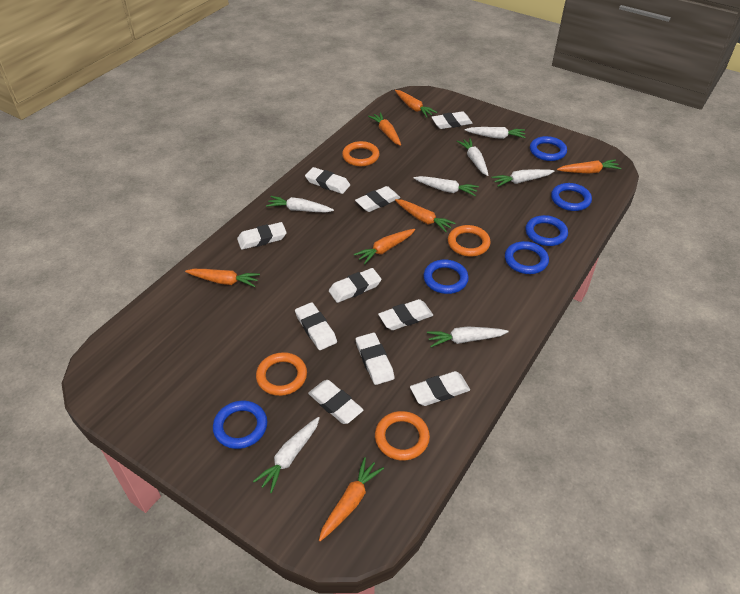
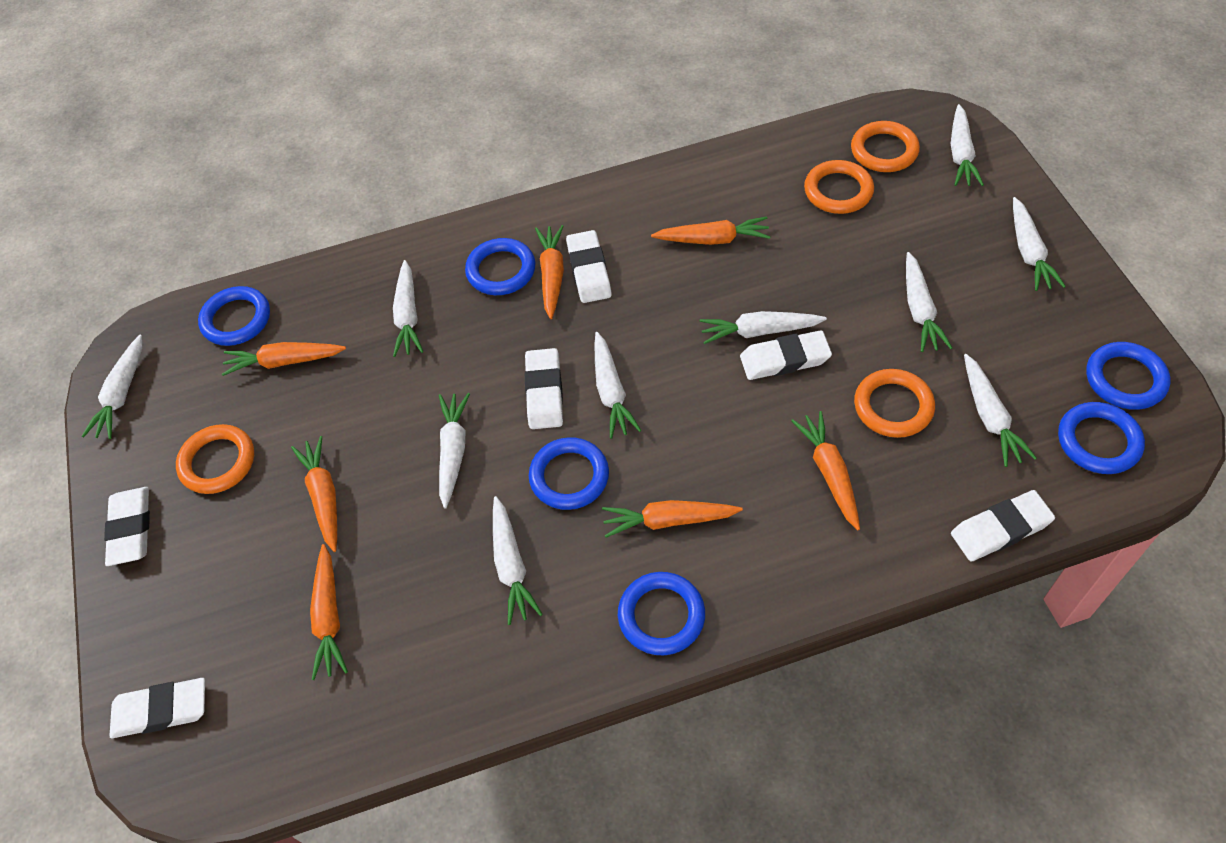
white carrot: [253,417,319,493] [266,196,334,212] [413,176,479,196] [427,326,509,347] [457,138,489,176] [465,127,526,139] [492,169,554,187] = 7 -> [82,335,142,439] [393,260,424,357] [439,393,470,508] [493,496,543,625] [595,332,641,439] [700,311,827,344] [906,252,952,352] [951,104,984,186] [964,354,1037,467] [1013,197,1066,291] = 10
white eraser: [237,222,287,250] [295,302,337,350] [305,167,350,194] [308,380,364,424] [329,268,382,303] [355,186,401,212] [356,333,395,385] [378,299,433,330] [410,371,470,406] [431,111,472,129] = 10 -> [104,487,150,566] [110,678,205,738] [525,348,563,429] [566,230,612,303] [740,330,832,380] [951,490,1055,561] = 6

